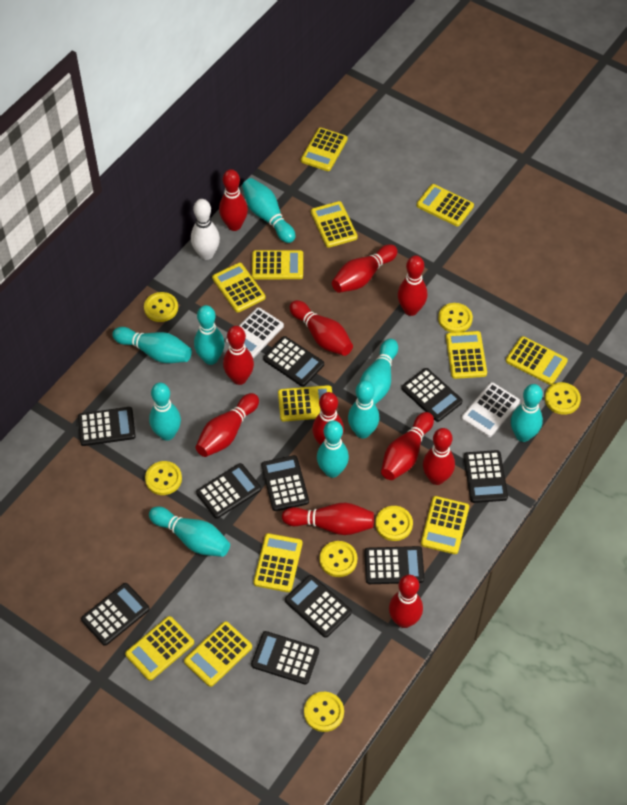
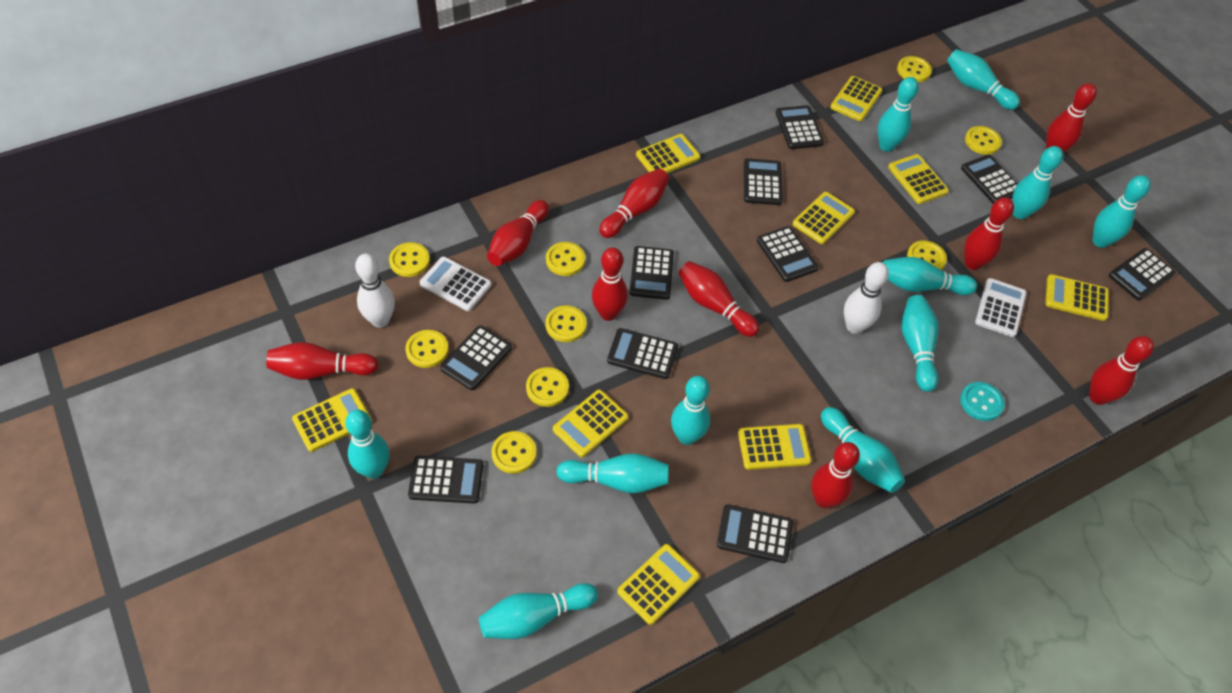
red bowling pin: [195,393,259,457] [219,169,248,231] [223,326,254,385] [282,503,374,535] [289,300,353,356] [312,392,344,446] [332,244,398,293] [381,412,434,480] [389,575,423,628] [398,255,427,316] [423,428,455,485] = 11 -> [266,342,378,380] [487,200,549,266] [592,247,628,321] [599,168,669,238] [678,261,759,337] [811,442,860,508] [964,197,1014,270] [1046,83,1097,153] [1089,336,1154,405] = 9
turquoise bowling pin: [112,327,192,363] [149,383,181,441] [149,507,230,557] [194,305,225,365] [242,178,295,243] [317,420,349,478] [348,380,379,439] [360,339,398,405] [511,384,543,442] = 9 -> [345,410,389,479] [479,583,598,639] [556,453,669,493] [671,376,710,445] [821,407,905,493] [878,77,919,152] [883,257,977,295] [901,295,939,392] [947,49,1020,110] [1012,146,1063,219] [1093,175,1151,248] = 11
turquoise button: none = 0 -> [960,382,1004,421] = 1
white bowling pin: [191,199,220,260] = 1 -> [355,253,395,328] [844,262,889,334] = 2
yellow button: [144,292,178,322] [145,461,182,495] [304,692,344,732] [320,541,358,577] [376,506,413,541] [438,303,473,333] [545,382,581,415] = 7 -> [389,242,430,277] [405,330,449,368] [492,431,536,474] [526,367,569,407] [546,242,585,276] [546,305,587,342] [897,56,932,82] [907,240,947,270] [965,126,1002,155] = 9
yellow calculator: [125,616,194,681] [184,621,252,687] [212,263,265,312] [252,250,303,279] [254,533,302,592] [278,385,332,421] [301,128,348,171] [311,201,358,248] [417,184,474,227] [421,496,469,554] [446,331,487,379] [506,336,568,385] = 12 -> [292,388,372,452] [553,390,628,457] [617,544,700,625] [636,134,700,173] [738,424,811,470] [793,192,855,244] [830,76,882,121] [888,154,949,204] [1045,274,1109,321] = 9

